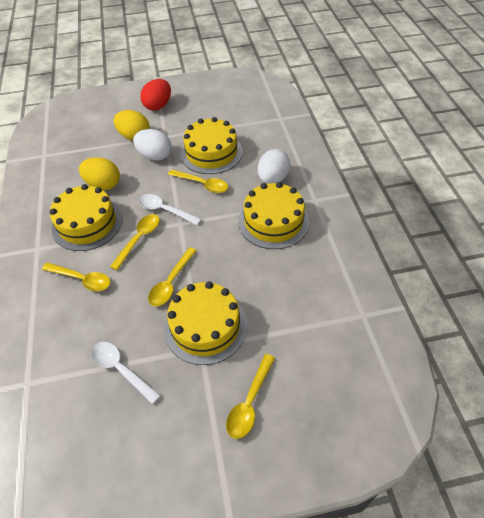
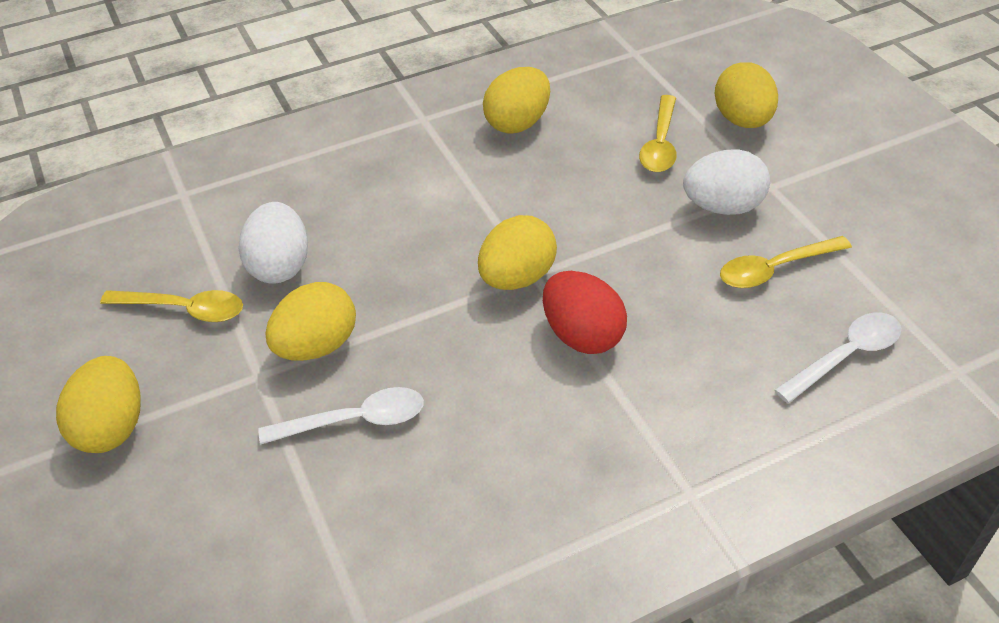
yellow cake: [50,184,122,251] [164,281,247,365] [181,117,243,174] [238,182,309,249] = 4 -> none = 0
yellow egg: [79,157,120,190] [114,110,150,140] = 2 -> [56,356,141,453] [265,282,356,361] [478,215,557,290] [483,67,550,134] [714,62,778,128] = 5
yellow spoon: [42,262,111,291] [110,214,160,270] [148,247,197,306] [168,169,228,193] [226,354,275,439] = 5 -> [100,290,243,322] [639,95,677,172] [720,236,852,288] = 3

